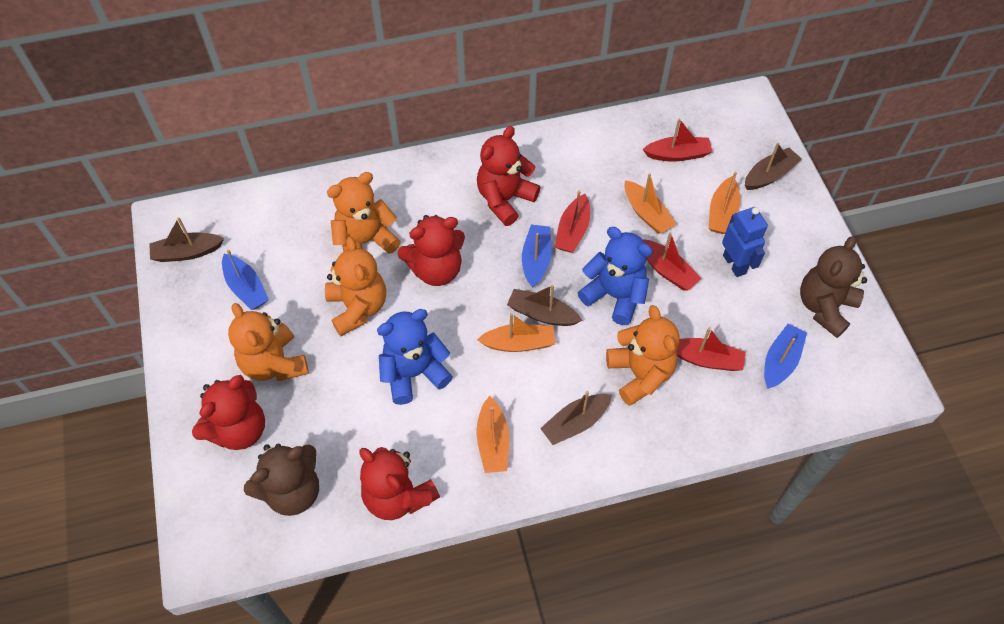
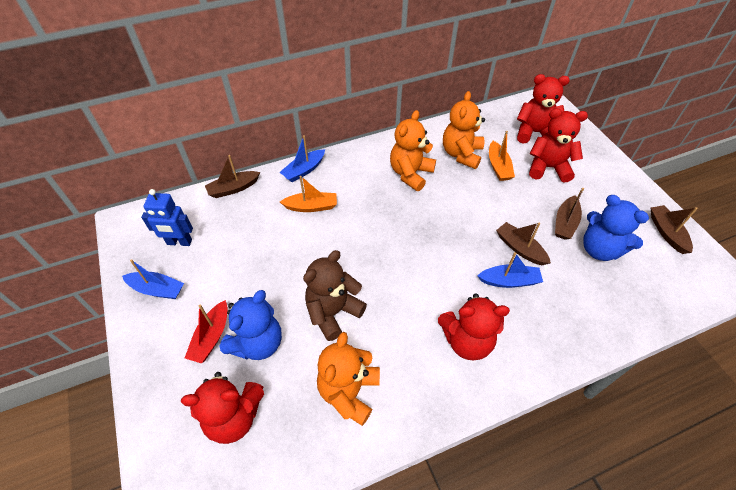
brown teddy bear: [244,444,319,516] [800,236,867,338] = 2 -> [303,250,367,341] = 1
orange boat: [476,396,509,473] [477,313,555,352] [624,173,676,234] [709,172,740,234] = 4 -> [280,176,337,212] [489,131,515,181] = 2
orange teddy bear: [228,303,309,381] [325,237,386,336] [327,172,401,254] [606,305,679,406] = 4 -> [317,332,380,426] [390,110,436,191] [443,91,485,169] = 3
red boat: [555,190,590,253] [642,232,702,290] [643,118,712,162] [676,327,746,371] = 4 -> [185,300,228,363] = 1

